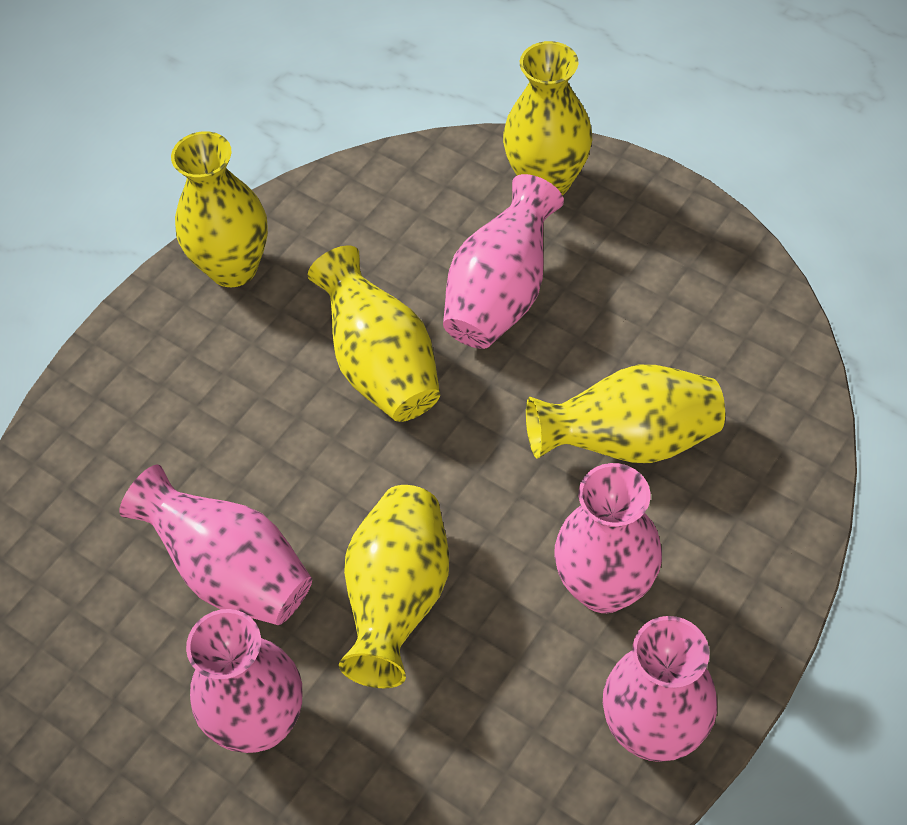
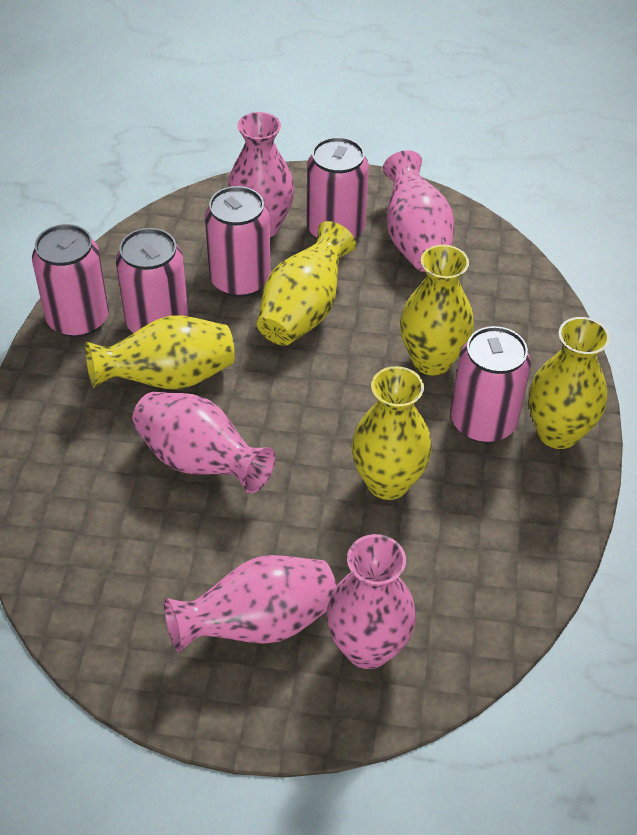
pink can: none = 0 -> [32,224,109,337] [116,228,188,333] [205,186,271,297] [306,137,369,238] [451,326,531,443] = 5

